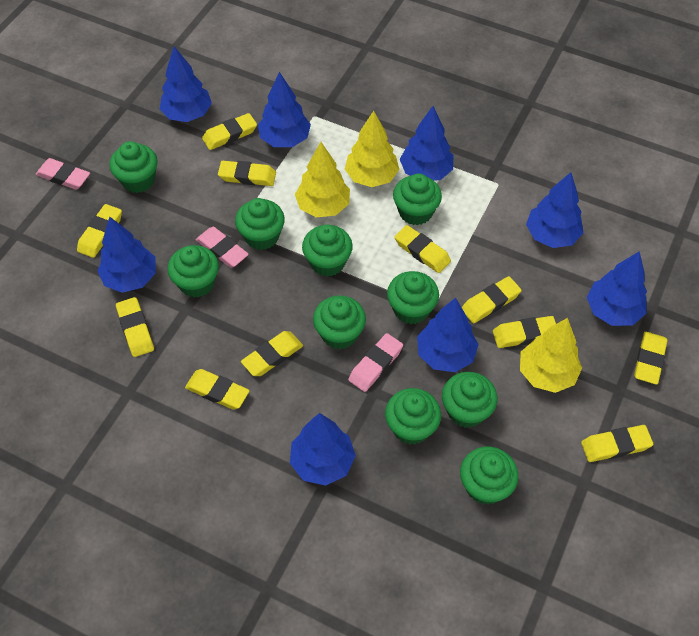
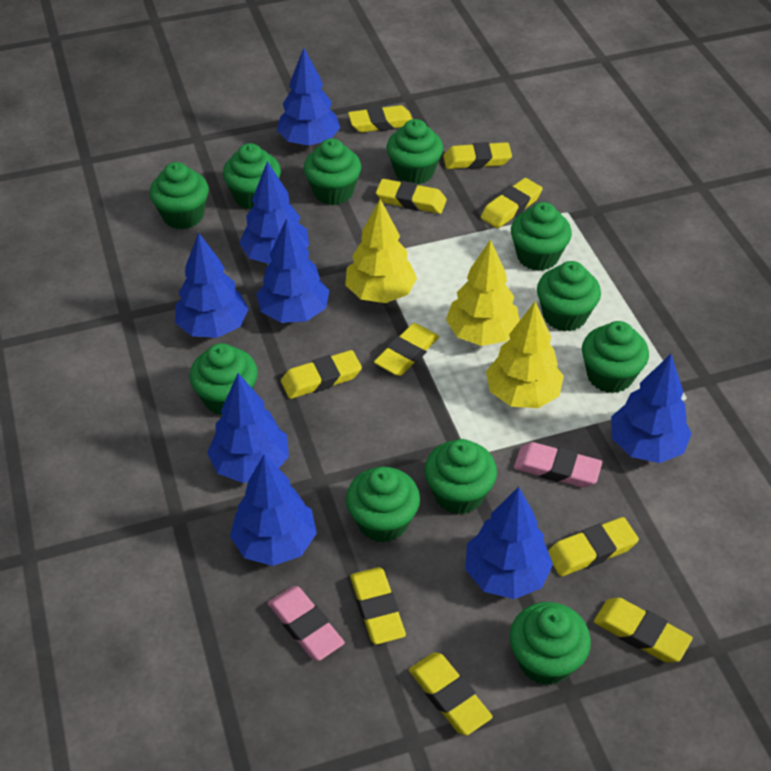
green cupcake: [110,141,158,193] [167,245,219,298] [235,198,285,250] [302,224,353,277] [313,295,366,349] [385,388,441,445] [387,271,439,324] [393,174,442,225] [442,372,497,428] [460,447,519,505] = 10 -> [150,162,209,229] [189,343,258,416] [223,143,281,210] [304,138,361,205] [346,467,420,543] [386,119,443,184] [424,439,497,514] [510,602,591,685] [511,202,572,271] [537,261,601,332] [582,321,649,393] = 11
pink eraser: [36,158,90,190] [196,227,249,268] [348,333,403,392] = 3 -> [268,586,345,661] [514,442,602,488] = 2
yellow eraser: [77,204,122,258] [116,297,154,357] [185,369,250,410] [202,113,257,150] [218,161,276,186] [241,331,303,376] [395,225,451,273] [462,276,522,323] [493,316,556,348] [581,425,653,462] [634,332,668,385] = 11 -> [281,350,362,399] [348,105,412,132] [350,567,406,644] [374,323,439,376] [376,179,447,214] [409,653,493,735] [443,142,512,169] [481,178,542,229] [548,517,639,577] [594,598,693,663] = 10

